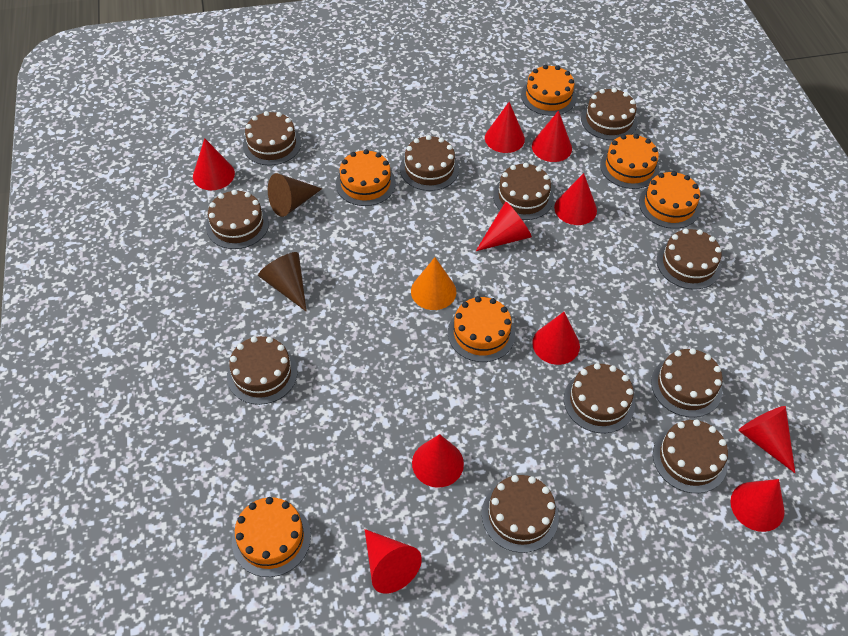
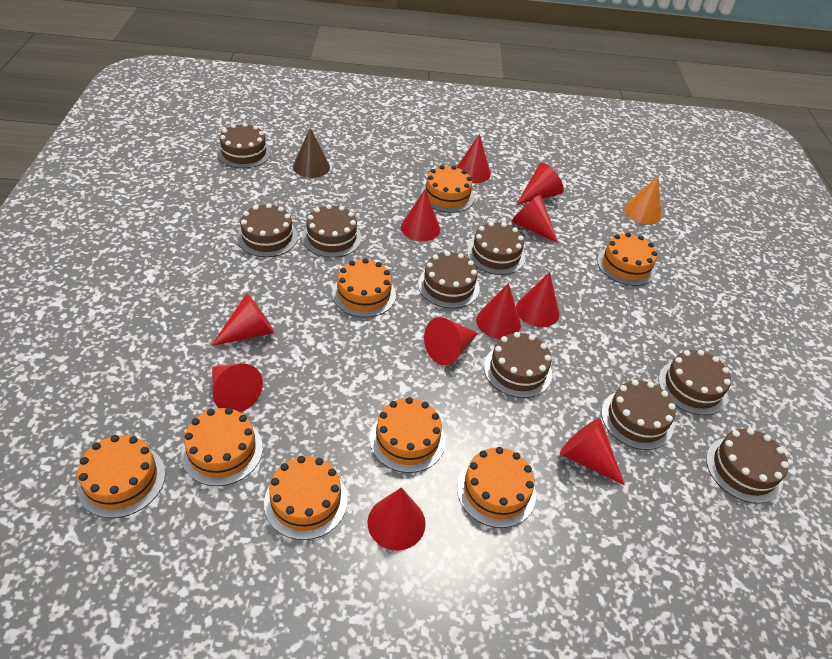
brown cake: [206,190,269,249] [227,336,298,405] [243,111,301,166] [400,135,459,191] [482,475,559,553] [493,163,554,220] [564,363,635,433] [581,88,638,140] [651,348,723,417] [653,419,728,493] [657,229,722,290] = 11 -> [217,123,271,168] [237,203,298,257] [302,204,362,258] [418,251,480,308] [467,222,525,275] [484,332,552,398] [601,380,676,450] [658,350,731,415] [706,428,789,504] = 9
brown cone: [258,252,307,312] [268,173,322,217] = 2 -> [293,128,330,178] = 1
orange cake: [232,497,311,577] [336,149,396,206] [448,296,515,362] [521,65,577,116] [600,134,659,189] [639,171,700,229] = 6 -> [77,435,165,518] [181,408,263,486] [264,456,348,540] [332,258,396,318] [370,397,445,473] [421,165,474,213] [457,447,536,528] [597,232,657,286] = 8
red cone: [193,138,235,190] [365,529,422,594] [412,434,464,488] [476,202,532,251] [485,102,525,153] [532,111,572,162] [532,312,580,365] [554,173,597,225] [730,479,785,532] [738,406,795,473] = 10 -> [211,293,274,346] [212,364,263,412] [367,487,426,551] [401,189,440,241] [424,317,478,365] [456,134,491,183] [476,283,521,339] [511,194,558,243] [516,163,564,205] [516,272,560,327] [560,418,625,486] = 11

